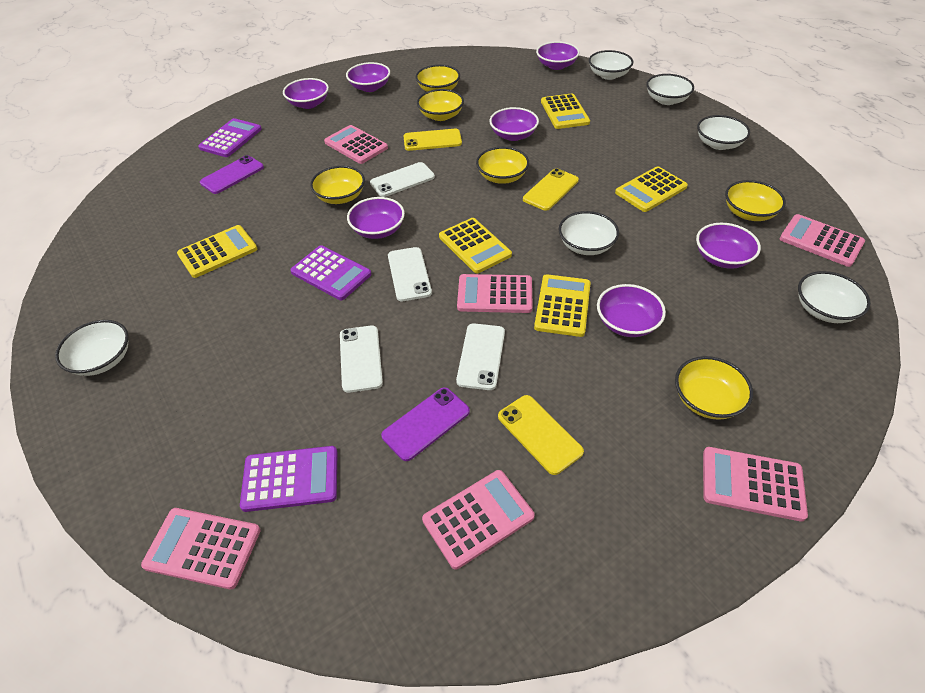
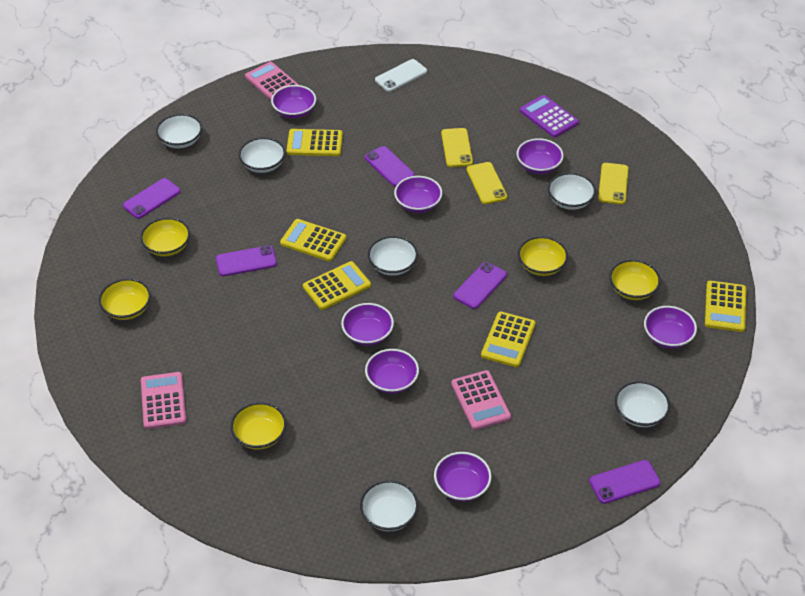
pink calculator: [141,508,261,589] [324,125,388,164] [422,470,535,569] [457,274,533,313] [703,447,808,522] [780,214,865,267] = 6 -> [141,372,186,429] [245,62,299,100] [451,370,511,430] = 3
purple calculator: [198,118,262,157] [240,446,338,512] [290,245,371,300] = 3 -> [520,95,579,137] = 1
purple phone: [200,155,264,194] [381,387,470,461] = 2 -> [123,178,181,219] [216,245,277,276] [365,146,415,187] [453,262,507,309] [589,460,661,504] = 5
white phone: [340,325,383,393] [370,162,435,197] [388,247,432,301] [456,323,505,390] = 4 -> [375,59,427,92] = 1
yellow bowl: [310,166,365,204] [415,65,460,92] [417,89,464,121] [476,147,529,184] [675,356,753,420] [725,180,786,221] = 6 -> [99,278,151,320] [140,217,190,256] [231,402,287,450] [518,236,568,276] [609,259,661,300] = 5

